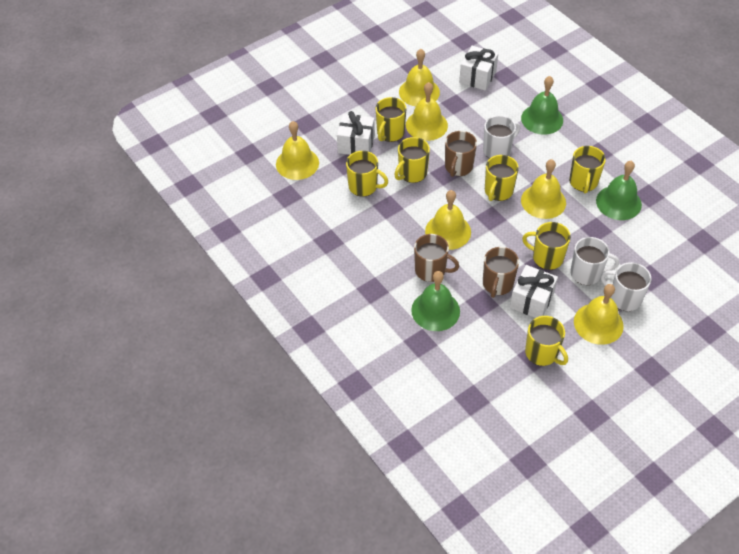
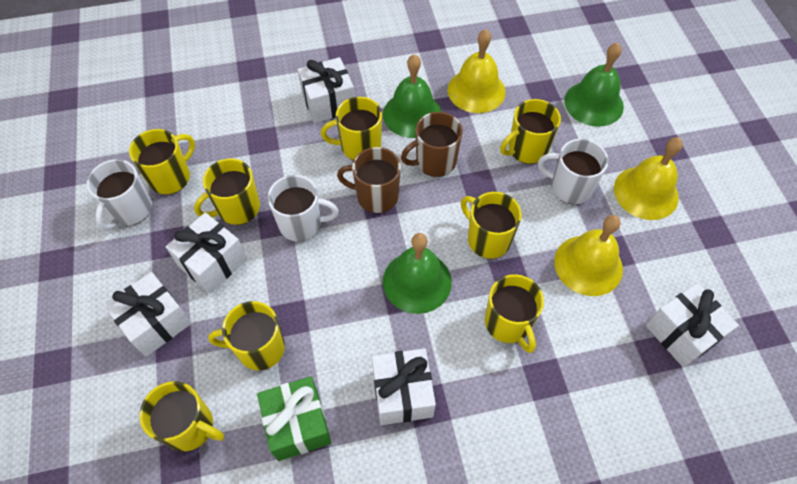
brown mug: [414,234,459,282] [445,131,477,177] [483,247,519,298] = 3 -> [337,147,401,213] [401,112,463,177] = 2
green gift: none = 0 -> [257,376,331,461] = 1
white gift: [337,111,375,155] [459,46,498,91] [510,265,558,318] = 3 -> [104,272,192,357] [166,212,247,293] [298,57,355,123] [372,348,436,425] [645,283,739,368] = 5
yellow bell: [276,121,319,180] [399,49,440,106] [406,82,448,141] [425,190,471,250] [521,159,566,219] [574,284,624,345] = 6 -> [448,29,506,113] [554,215,623,296] [614,137,683,220] = 3
yellow mug: [346,151,388,197] [376,97,407,142] [394,137,430,183] [485,155,519,201] [522,222,571,270] [525,316,568,366] [569,146,606,194] = 7 -> [129,129,195,195] [139,381,224,452] [194,159,260,225] [208,301,285,370] [321,97,382,160] [461,192,522,259] [485,274,544,353] [500,99,561,164] = 8

